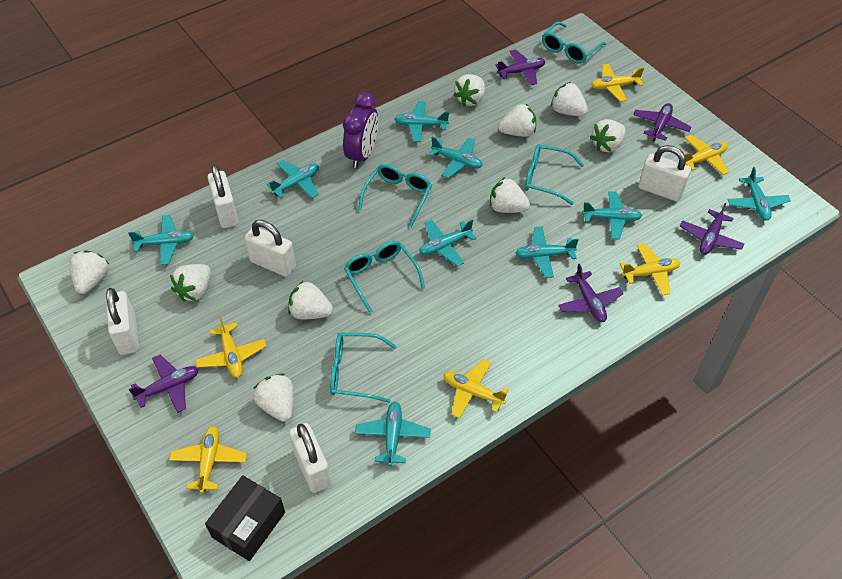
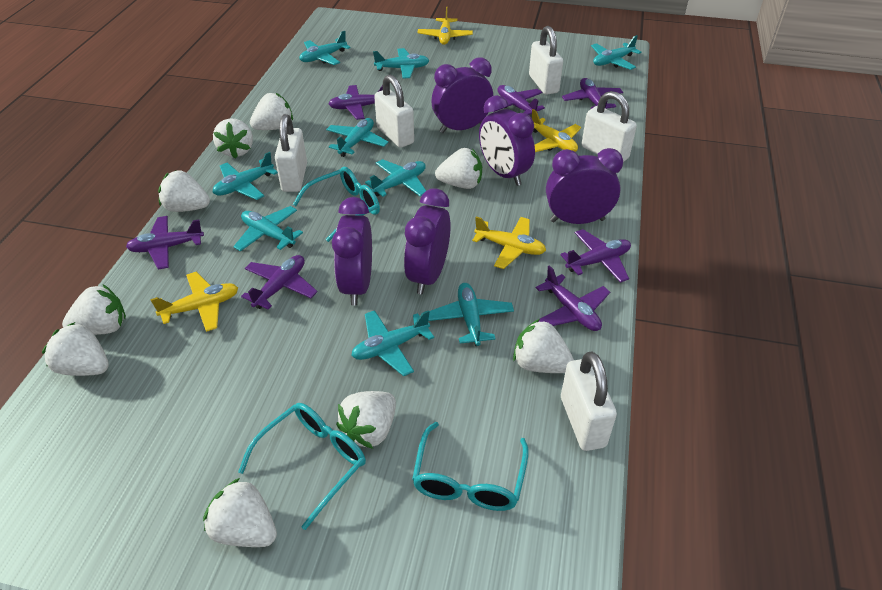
black box: [205,475,285,561] = 1 -> none = 0
purple clock: [343,92,378,168] = 1 -> [332,197,372,306] [404,189,451,295] [431,58,493,133] [479,95,535,186] [546,148,623,224] = 5
purple plane: [129,355,198,413] [495,49,545,85] [558,264,624,322] [633,103,691,141] [680,203,744,254] = 5 -> [126,216,204,270] [241,255,317,310] [329,85,383,120] [492,85,545,118] [536,265,610,331] [560,229,631,283] [562,78,623,109] = 7
turquoise glasses: [330,333,396,403] [344,241,425,313] [358,164,432,227] [525,144,584,205] [542,22,606,63] = 5 -> [238,403,366,530] [293,167,380,242] [412,422,529,511] = 3
yellow plane: [169,426,247,493] [195,316,266,378] [443,359,509,418] [591,64,644,102] [620,243,681,296] [684,135,729,175] = 6 -> [150,272,238,332] [417,7,473,45] [472,217,546,269] [532,109,581,152] = 4

